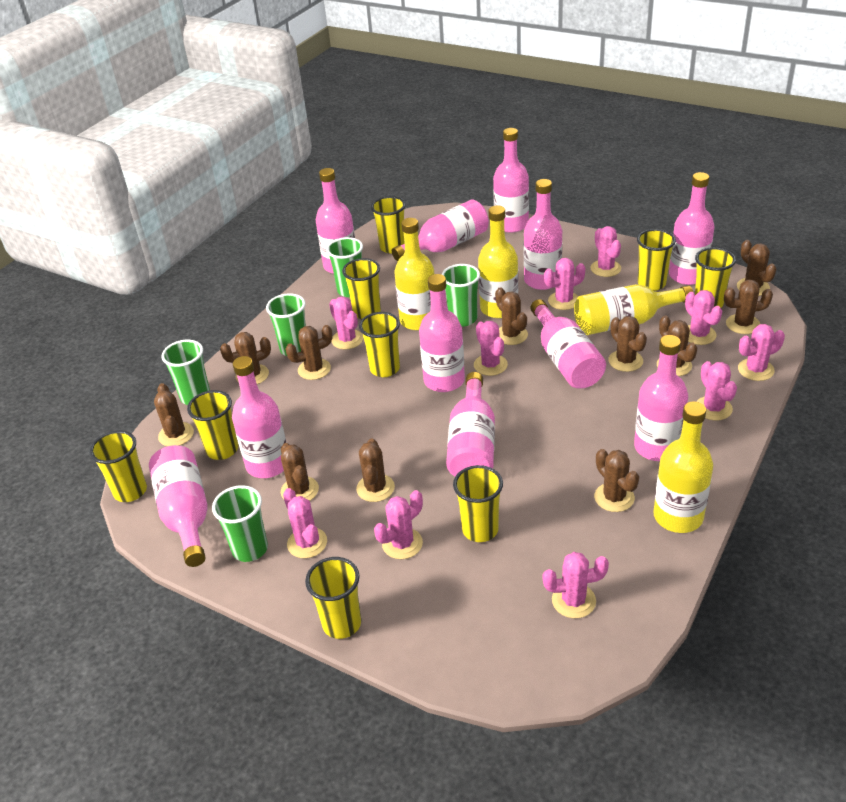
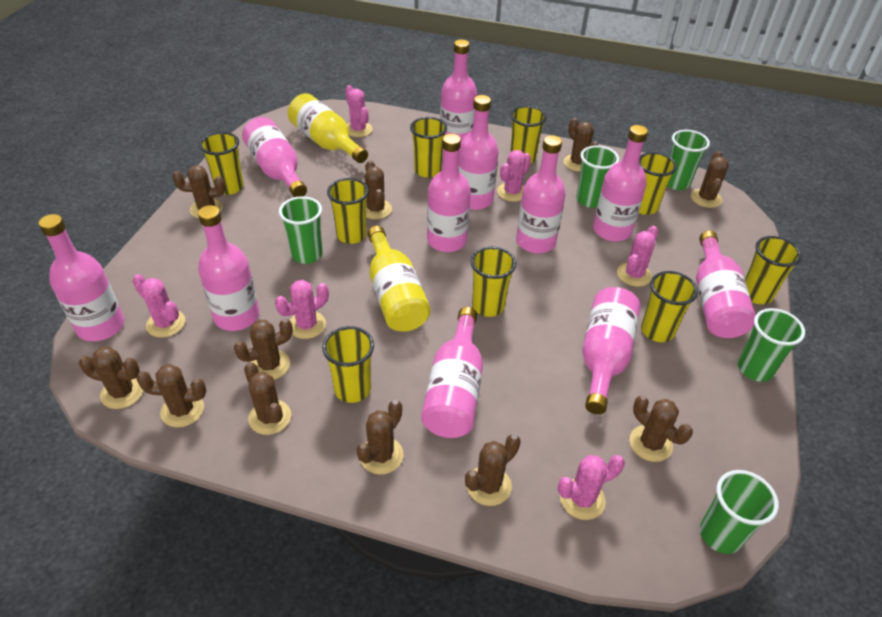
pink cactus: [283,488,327,558] [329,297,363,349] [374,490,423,559] [474,321,508,376] [543,552,609,618] [544,258,585,310] [591,226,621,277] [685,290,722,345] [696,361,737,421] [738,324,785,381] = 10 -> [133,274,185,338] [275,280,329,339] [345,85,373,137] [497,150,531,202] [558,455,625,520] [617,226,658,287] = 6
yellow bottle: [394,218,434,330] [478,206,518,318] [574,284,693,335] [653,401,713,533] = 4 -> [288,93,368,163] [368,226,431,332] = 2

